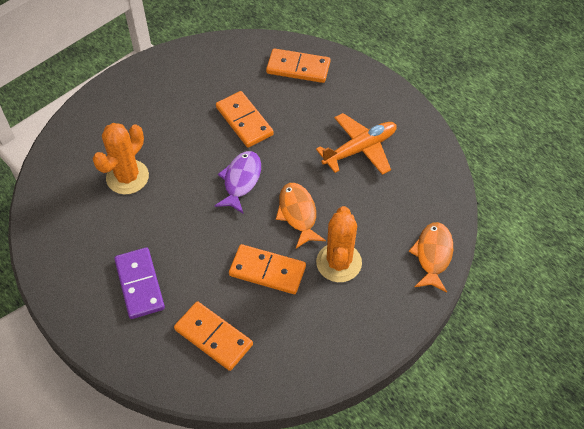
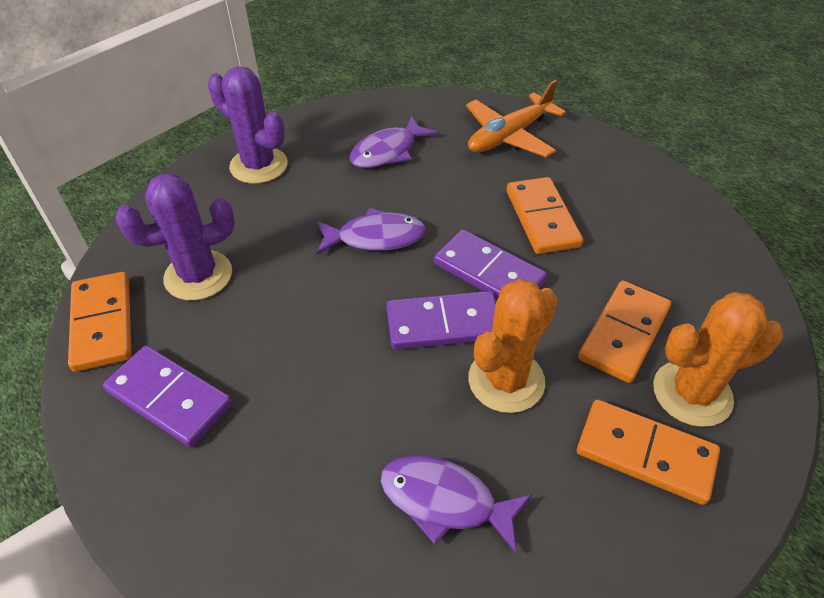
orange fish: [276,183,326,248] [409,222,453,293] = 2 -> none = 0
purple cactus: none = 0 -> [116,174,235,300] [208,66,288,184] = 2
purple domino: [114,247,165,319] = 1 -> [103,346,232,448] [386,291,496,350] [434,229,547,299] = 3
purple fish: [214,151,261,213] = 1 -> [316,208,426,254] [350,116,438,168] [381,455,532,554] = 3

